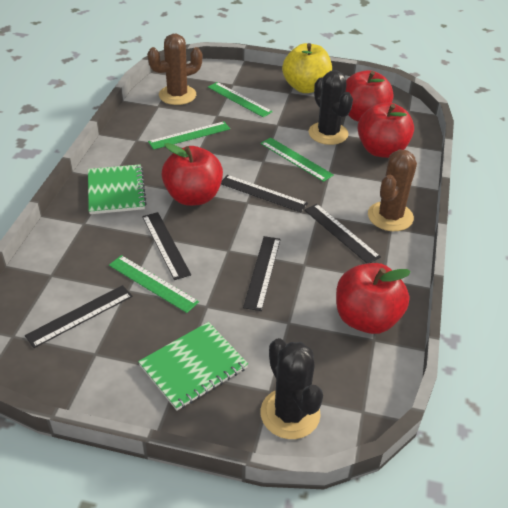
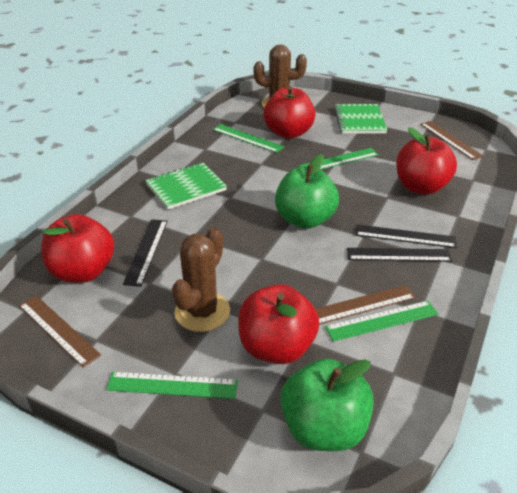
black cactus: [260,338,323,439] [309,70,353,145] = 2 -> none = 0
black ruler: [25,285,132,348] [142,212,191,280] [221,175,308,212] [243,236,281,311] [304,204,381,264] = 5 -> [123,219,168,287] [347,248,452,262] [355,225,457,248] = 3
brown ruler: none = 0 -> [19,295,101,367] [315,285,416,325] [420,121,484,160] = 3
green apple: none = 0 -> [275,154,339,229] [280,358,374,451] = 2
yellow apple: [282,43,332,93] = 1 -> none = 0

